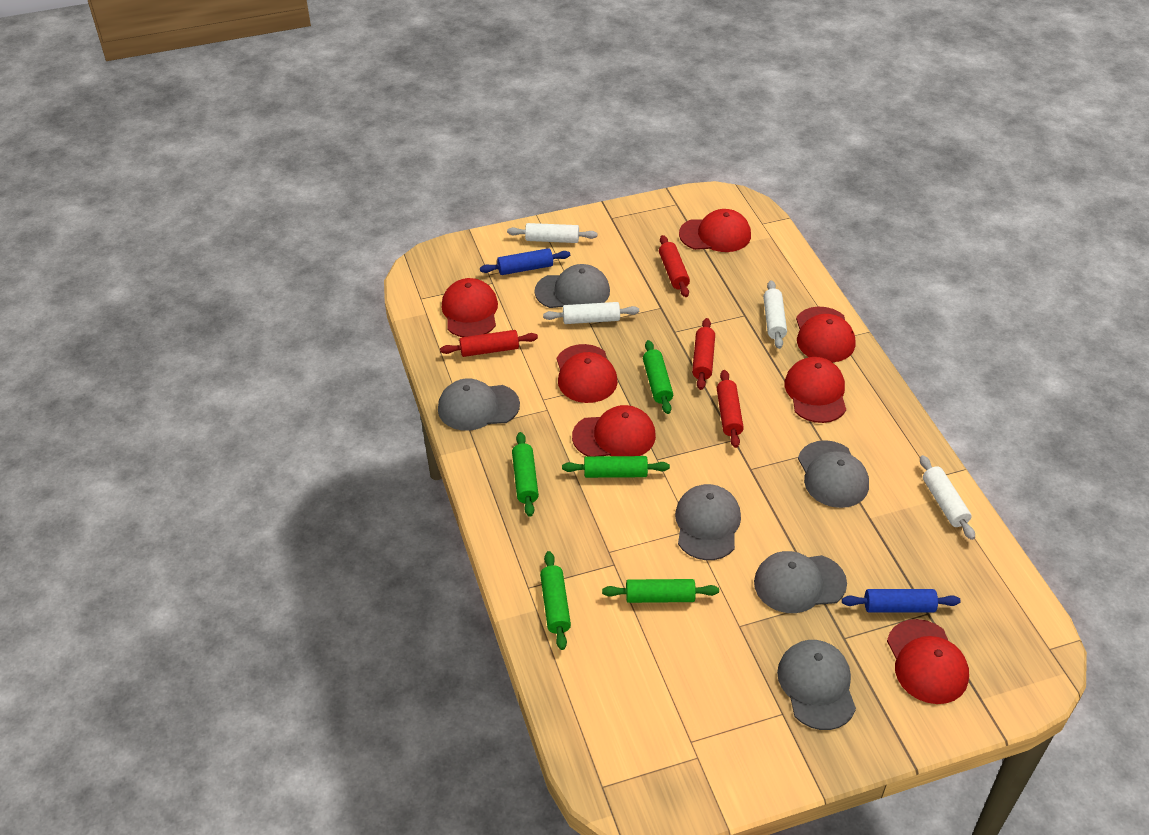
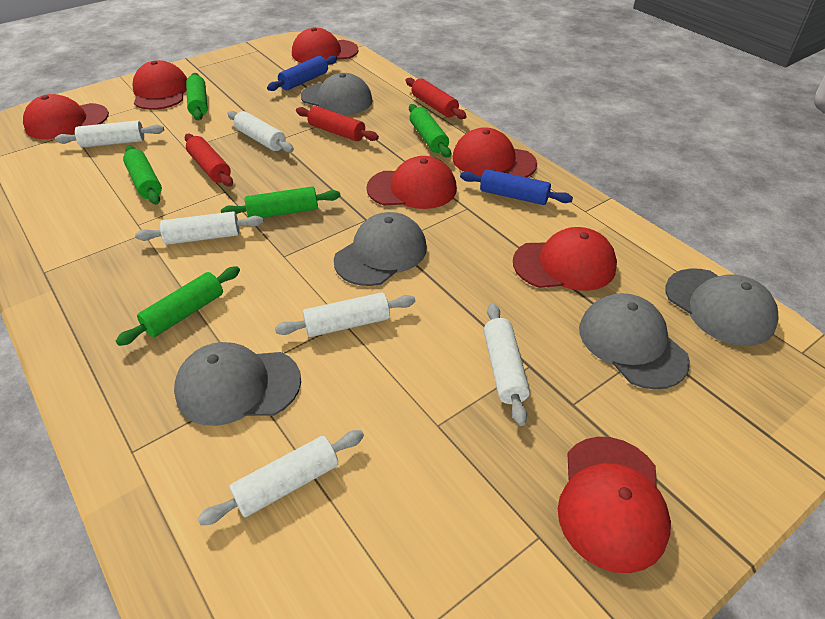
grey cap: [438,379,520,431] [535,264,610,308] [675,484,741,560] [754,551,847,613] [777,640,856,730] [798,440,869,508] = 6 -> [174,342,301,426] [301,73,373,115] [334,212,427,286] [579,293,690,390] [665,268,779,346] = 5
red rolling pin: [440,330,538,357] [659,235,690,297] [692,318,715,390] [717,370,744,448] = 4 -> [185,134,233,186] [296,106,379,141] [406,78,467,119] = 3
white rolling pin: [507,223,597,243] [543,302,639,324] [763,280,787,349] [920,455,975,540] = 4 -> [55,120,164,148] [135,212,264,245] [198,430,364,525] [227,111,294,152] [275,292,415,337] [484,303,530,426] = 6

